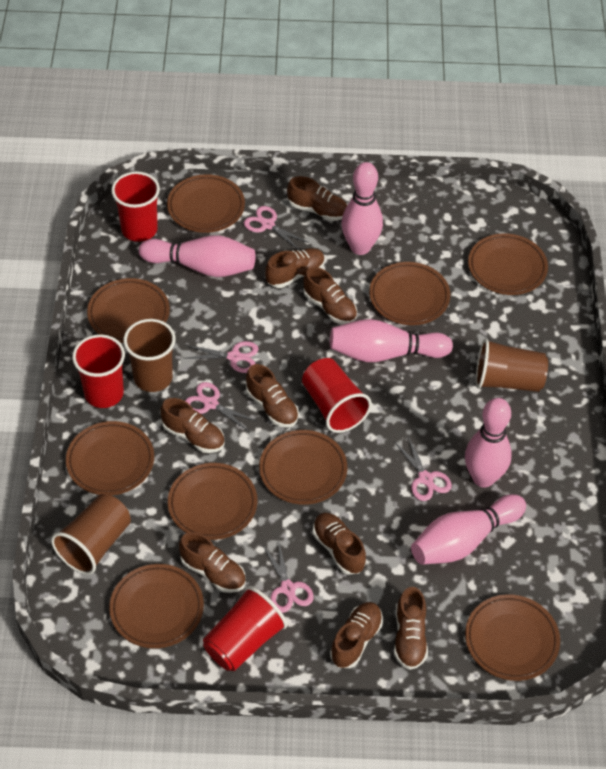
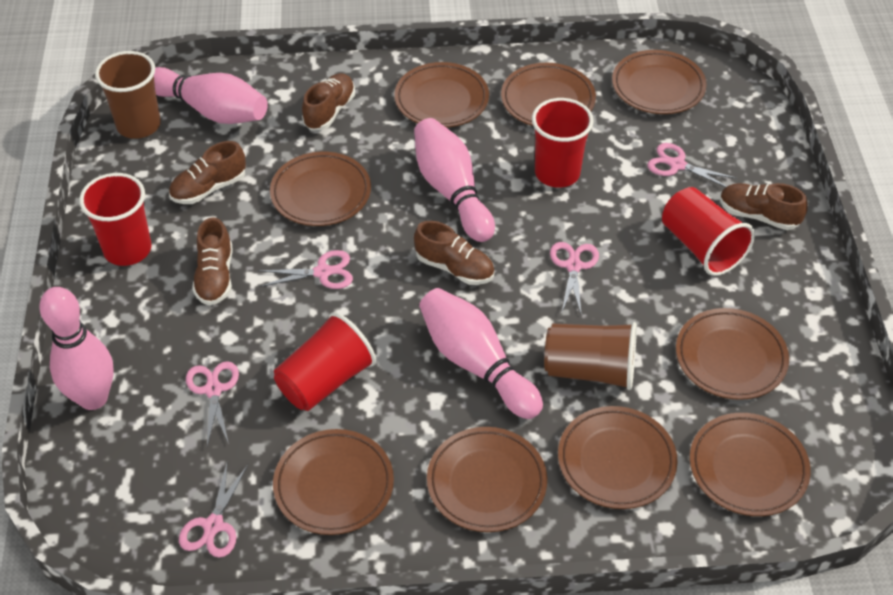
brown cup: [51,494,131,575] [123,319,175,392] [476,339,548,392] = 3 -> [95,51,161,139] [544,322,637,390] = 2
brown shoe: [160,398,225,453] [179,532,246,593] [246,364,299,428] [265,248,325,288] [287,176,347,221] [303,267,357,324] [313,513,366,575] [330,602,383,668] [394,587,428,670] = 9 -> [169,141,246,204] [192,217,232,305] [302,73,355,130] [414,221,495,285] [720,183,808,230] = 5
pink bowling pin: [139,235,255,277] [330,319,453,362] [341,162,383,255] [411,494,526,565] [465,398,512,488] = 5 -> [39,287,113,410] [154,67,268,124] [414,118,495,242] [419,288,543,419] = 4

